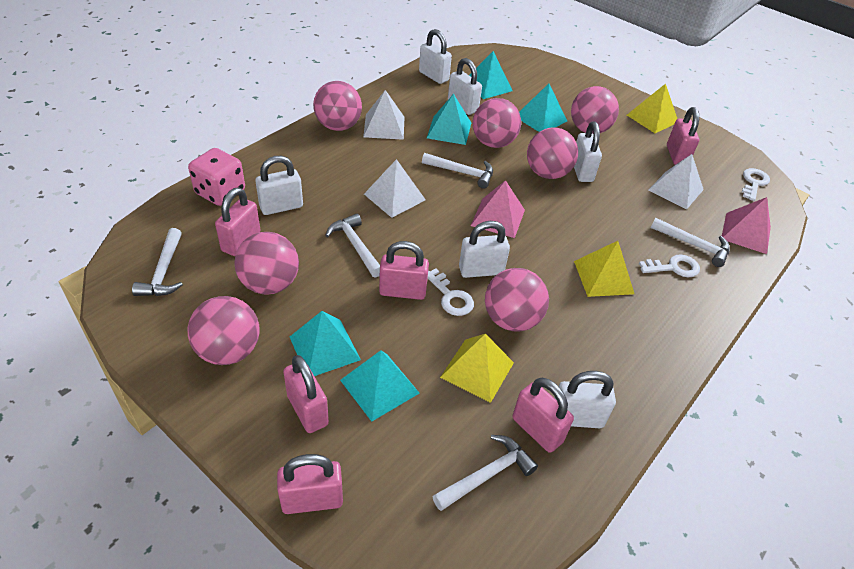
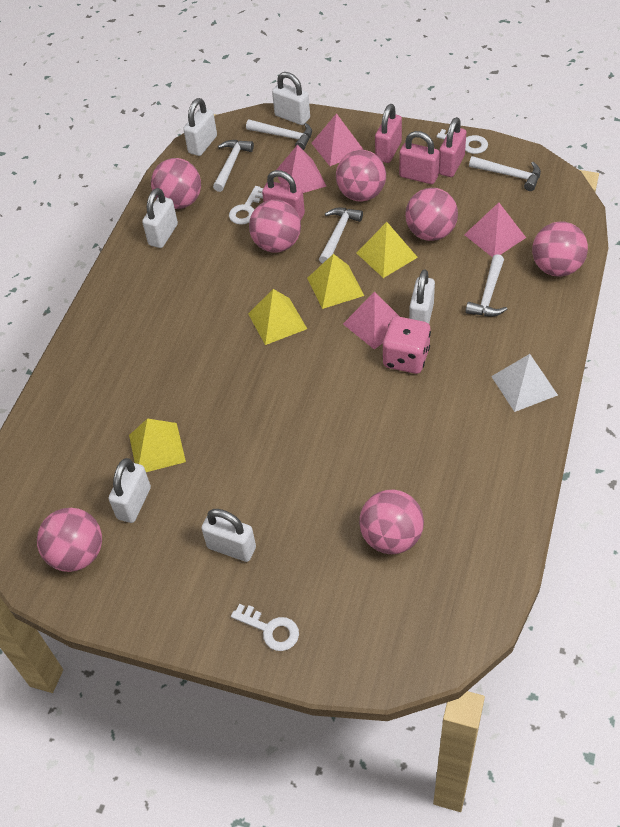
pink padlock: [215,188,260,256] [277,454,343,514] [283,355,329,433] [379,241,429,300] [513,378,574,453] [667,107,699,165] = 6 -> [262,170,305,221] [375,104,402,163] [399,131,440,184] [439,117,466,177] = 4
pink pyramid: [471,180,525,238] [722,197,771,254] = 2 -> [276,145,326,193] [312,113,364,166] [343,291,400,350] [464,202,526,257] = 4
turquoise pyramid: [290,311,361,376] [340,350,419,422] [427,94,471,145] [469,51,513,99] [519,83,567,132] = 5 -> none = 0
white pyramid: [363,90,404,140] [364,159,426,218] [648,154,704,209] = 3 -> [491,354,558,412] = 1
yellow pyramid: [440,334,514,403] [574,241,634,297] [627,84,677,133] = 3 -> [129,418,186,472] [248,289,307,345] [307,254,364,309] [357,222,418,278] = 4

